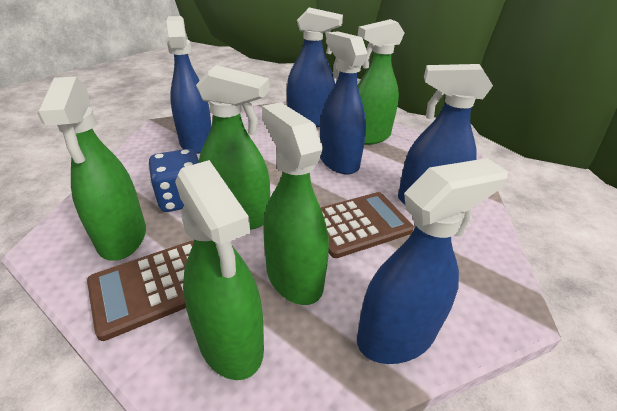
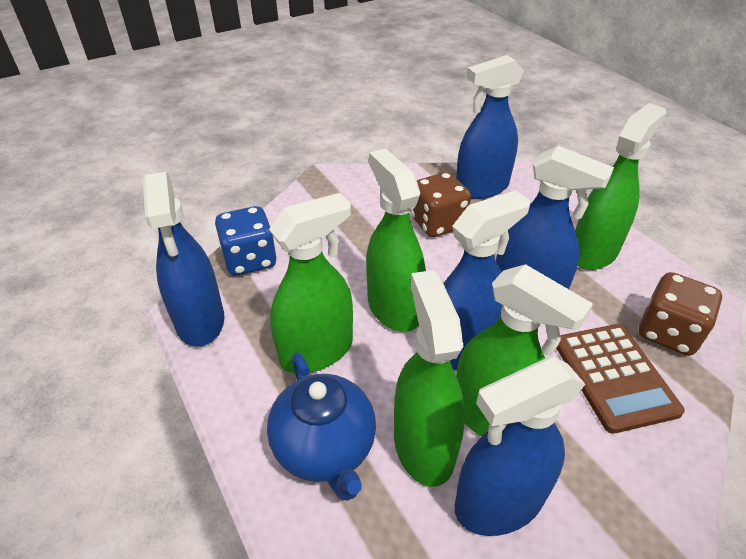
blue teapot: none = 0 -> [267,352,376,501] = 1
brown calculator: [87,241,194,341] [320,192,414,258] = 2 -> [556,324,685,434] = 1
brown dice: none = 0 -> [411,172,471,237] [639,272,722,356] = 2

